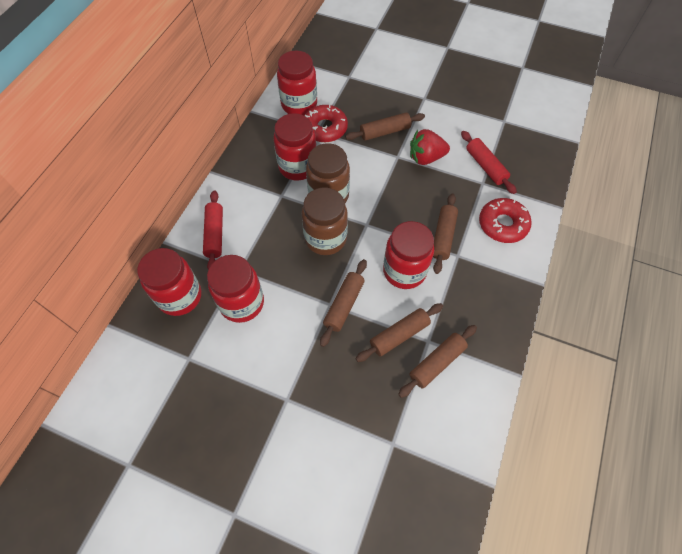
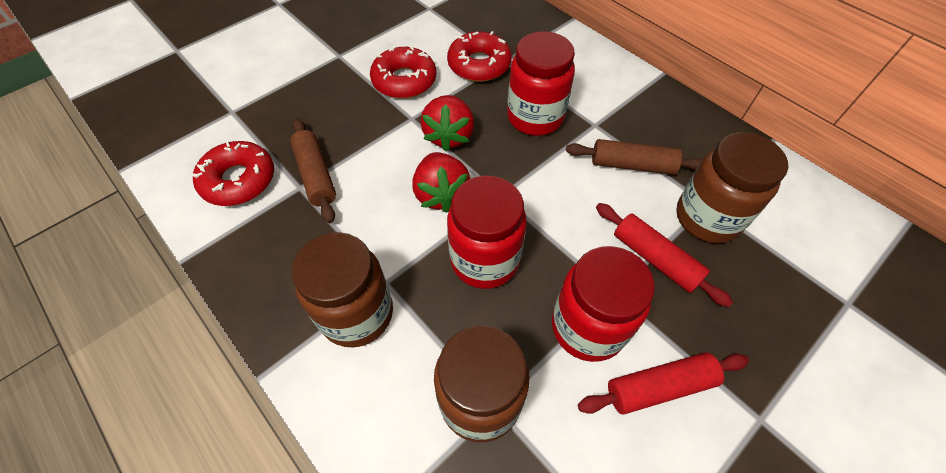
brown jar: [301,188,348,255] [306,143,350,203] = 2 -> [292,232,393,348] [434,325,530,442] [676,132,788,244] = 3
brown rolling pin: [320,259,367,347] [345,113,425,141] [356,303,443,362] [398,325,477,398] [433,193,458,274] = 5 -> [290,118,336,223] [566,139,703,175] = 2
red donut: [305,104,348,142] [479,198,532,243] = 2 -> [192,141,274,206] [370,46,436,99] [447,31,512,82] = 3
red jar: [137,248,201,316] [207,255,264,323] [273,113,317,181] [277,51,317,116] [383,221,434,289] = 5 -> [447,176,527,289] [507,31,575,136] [552,246,655,362] = 3
red strawberry: [410,129,450,165] = 1 -> [412,152,470,213] [420,95,474,152] = 2

